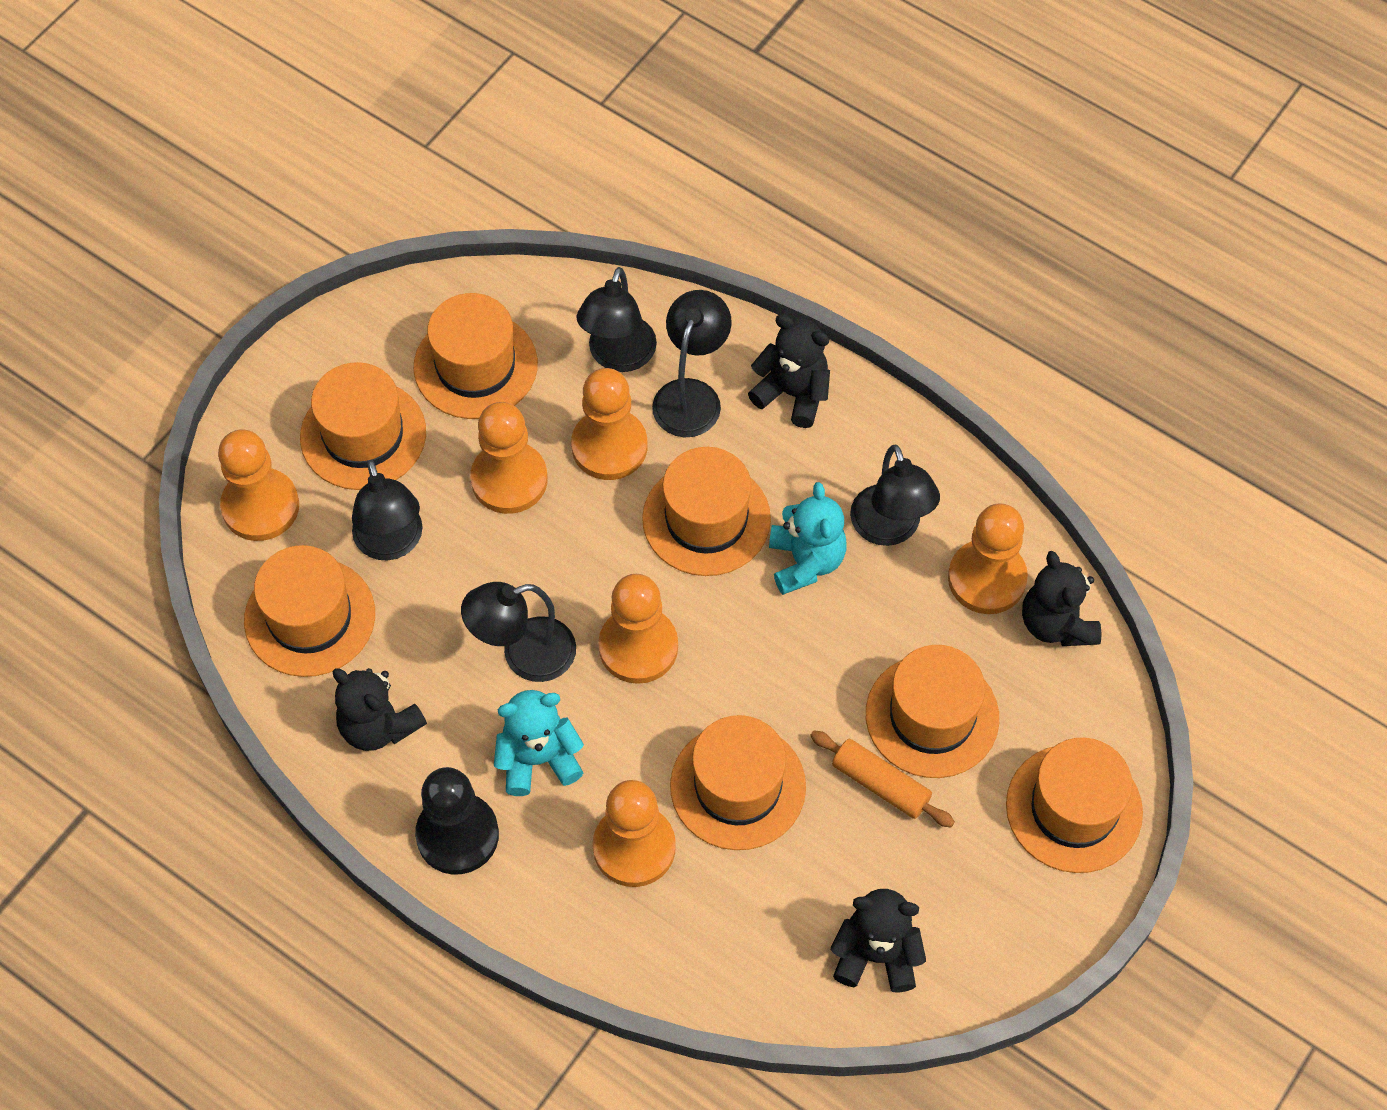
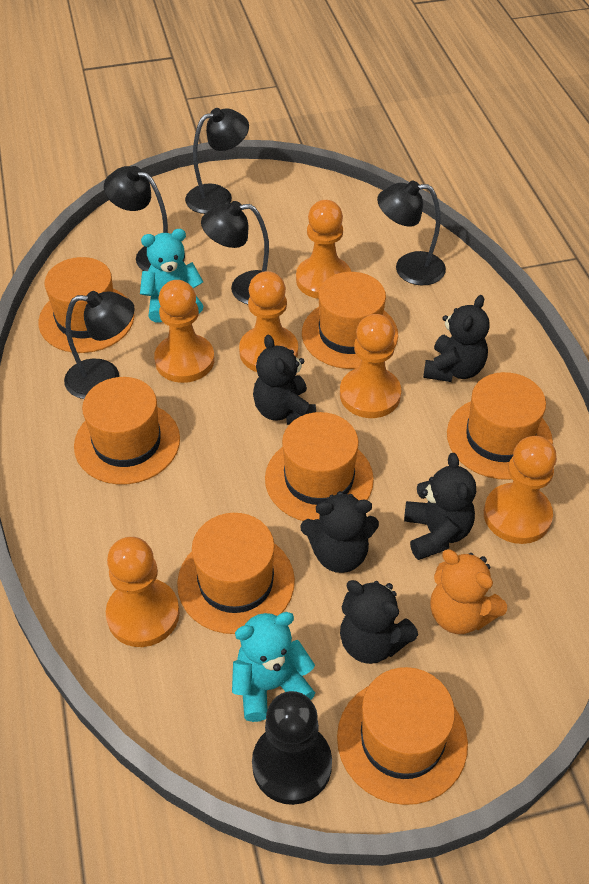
black teddy bear: [333,668,427,751] [748,314,830,428] [831,889,926,993] [1022,551,1101,646] = 4 -> [253,334,316,425] [301,491,379,573] [340,580,418,664] [404,453,476,560] [423,295,490,382] = 5
orange rolling pin: [810,730,955,827] = 1 -> none = 0
orange teddy bear: none = 0 -> [430,549,507,634] = 1

